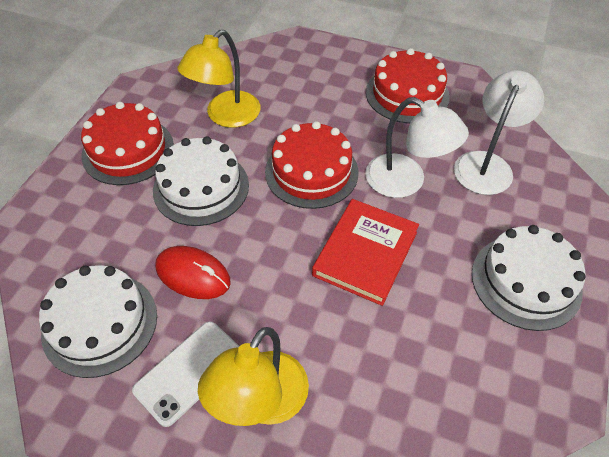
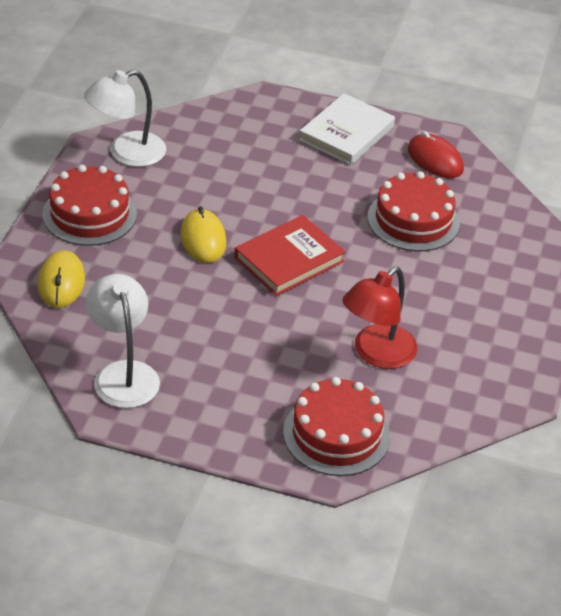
red lamp: none = 0 -> [342,267,417,369] = 1
white book: none = 0 -> [299,93,395,165] = 1
white cake: [39,265,157,378] [153,136,249,226] [472,225,585,331] = 3 -> none = 0
white phone: [132,321,239,427] = 1 -> none = 0
yellow lamp: [178,30,260,128] [198,327,309,426] = 2 -> none = 0
yellow mouse: none = 0 -> [38,250,85,308] [181,206,227,263] = 2

